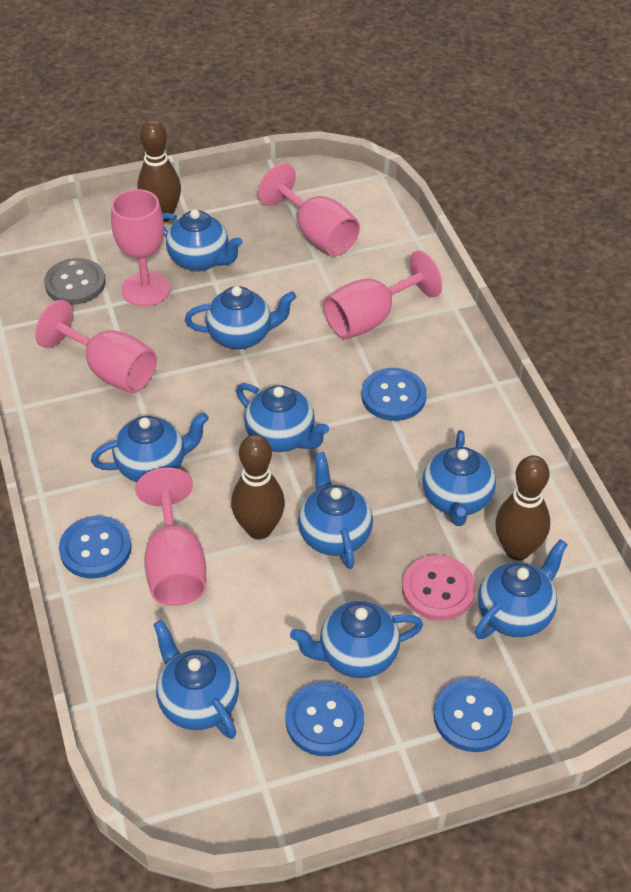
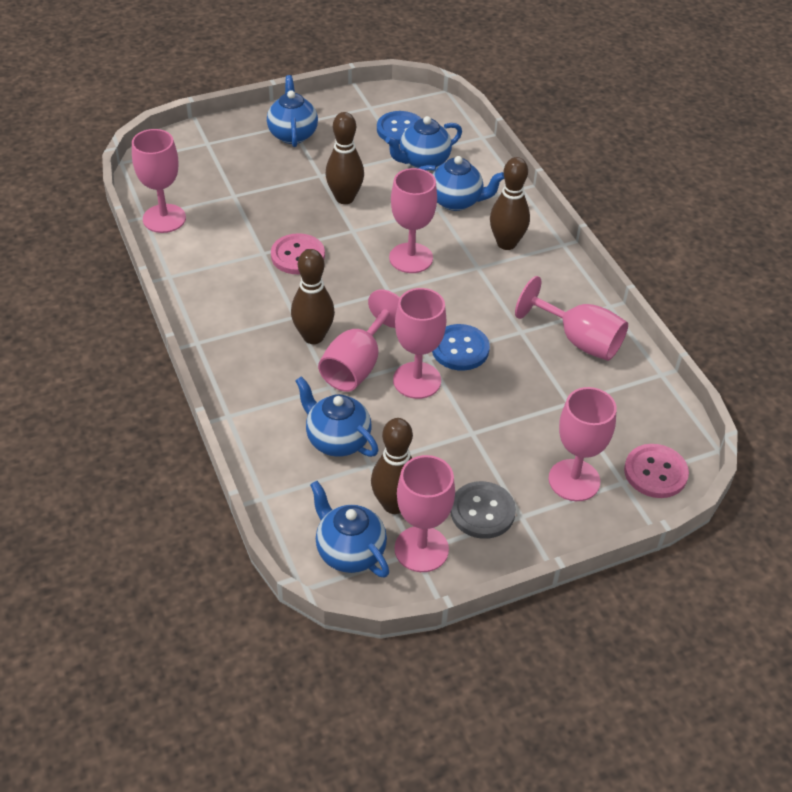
blue button: [59,516,132,578] [286,682,364,756] [362,368,427,421] [434,678,513,752] = 4 -> [377,111,422,144] [432,324,490,371] = 2
blue teapot: [91,412,209,482] [153,620,239,739] [162,209,243,272] [185,286,296,350] [236,383,329,452] [290,600,423,678] [298,452,373,569] [422,430,496,526] [475,539,568,639] = 9 -> [267,75,318,147] [295,376,379,457] [310,481,389,578] [385,116,462,168] [418,156,504,211] = 5
brown bowling pin: [138,120,181,222] [231,434,285,539] [495,455,550,560] = 3 -> [291,249,335,344] [325,112,364,204] [371,418,413,514] [490,157,530,250] = 4
pink button: [402,555,476,621] = 1 -> [271,233,325,274] [624,444,689,498] = 2
pink goblet: [35,300,157,393] [111,189,171,306] [135,468,206,606] [258,163,360,256] [324,250,442,339] = 5 -> [132,129,186,233] [318,290,400,392] [389,168,437,273] [393,288,446,399] [395,455,455,572] [515,276,628,361] [548,387,617,501] = 7

